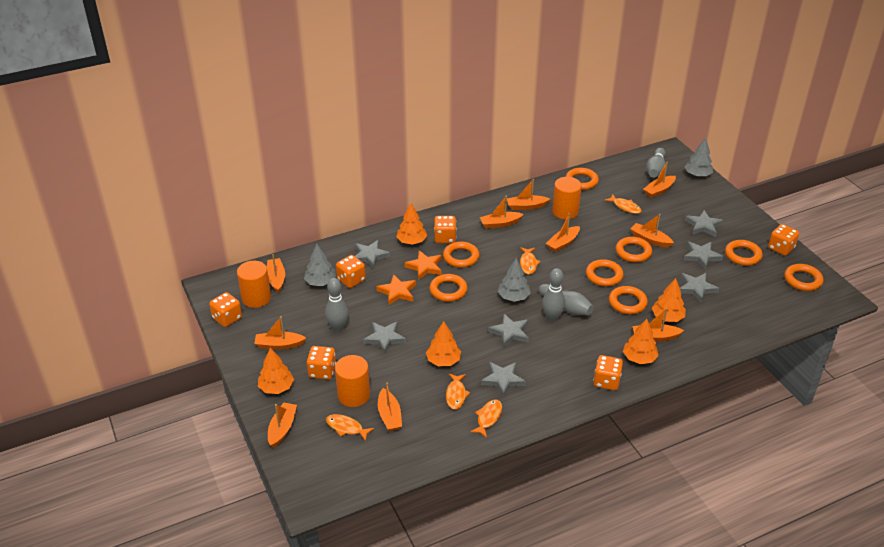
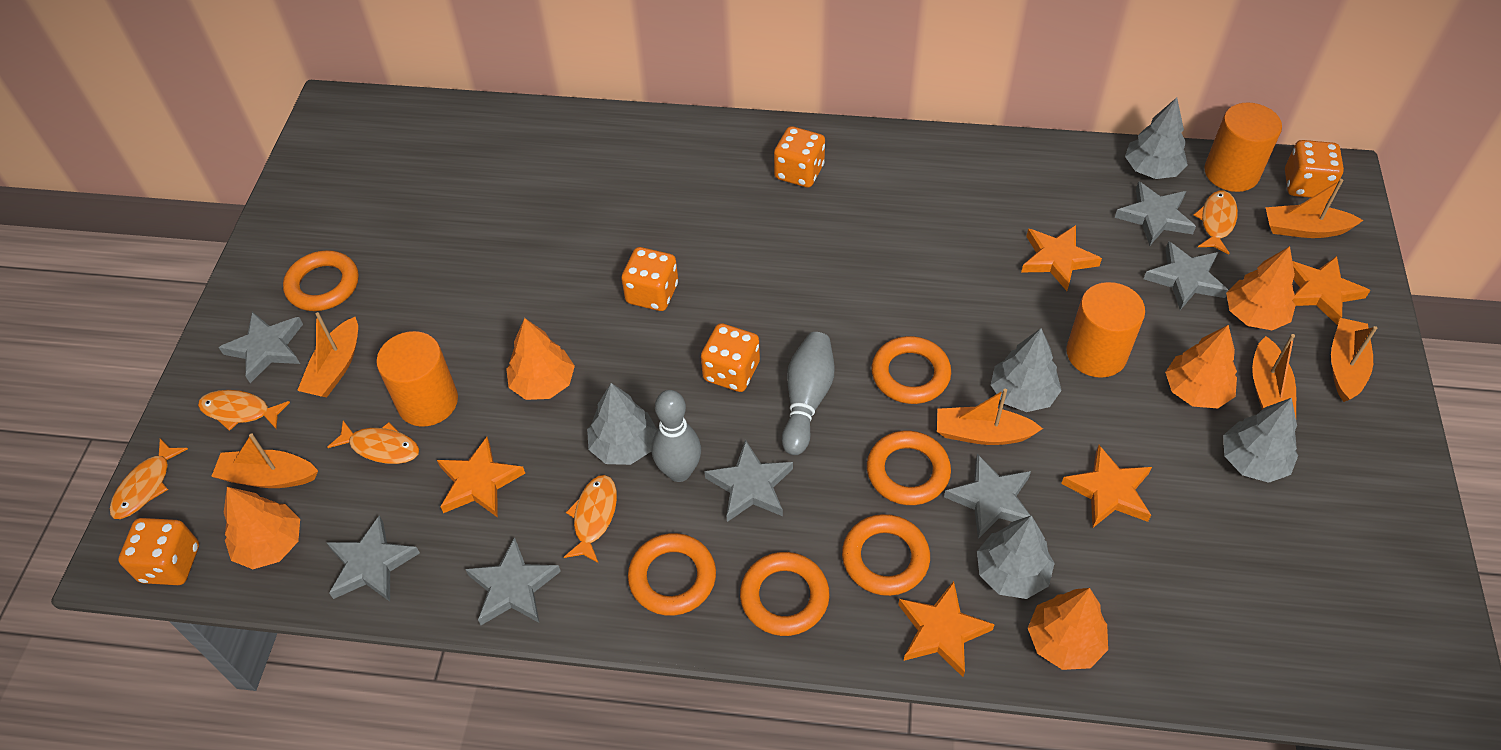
grey bowling pin: [325,278,349,332] [538,284,594,315] [542,268,565,322] [646,148,666,178] = 4 -> [652,390,701,482] [782,332,835,455] = 2
grey tree: [304,244,336,286] [498,258,531,302] [685,137,713,177] = 3 -> [587,383,657,465] [977,515,1055,599] [991,328,1062,412] [1125,97,1188,179] [1223,398,1298,483] = 5
orange boat: [254,316,306,349] [267,254,285,293] [268,402,297,448] [378,382,402,431] [480,196,523,229] [507,179,550,210] [546,213,580,252] [631,214,674,248] [633,308,684,342] [643,162,676,198] = 10 -> [211,433,318,488] [297,312,358,397] [937,389,1043,445] [1252,334,1296,417] [1265,179,1364,238] [1331,318,1377,402] = 6
orange dice: [209,292,242,327] [307,346,336,380] [336,255,366,288] [434,216,456,243] [593,355,623,390] [768,224,799,256] = 6 -> [118,518,199,585] [621,247,678,311] [701,323,760,392] [774,126,825,188] [1285,140,1344,198] = 5
orange ring: [430,274,467,302] [443,242,479,268] [565,168,599,190] [586,259,624,286] [609,286,648,314] [616,237,652,262] [725,240,762,266] [785,264,823,291] = 8 -> [283,250,359,311] [628,533,716,616] [740,552,830,636] [842,514,930,596] [867,431,951,505] [871,336,951,404] = 6
orange star: [376,274,416,305] [404,250,442,280] = 2 -> [437,437,525,518] [898,581,995,677] [1021,225,1102,291] [1061,445,1152,528] [1292,256,1370,325] = 5

